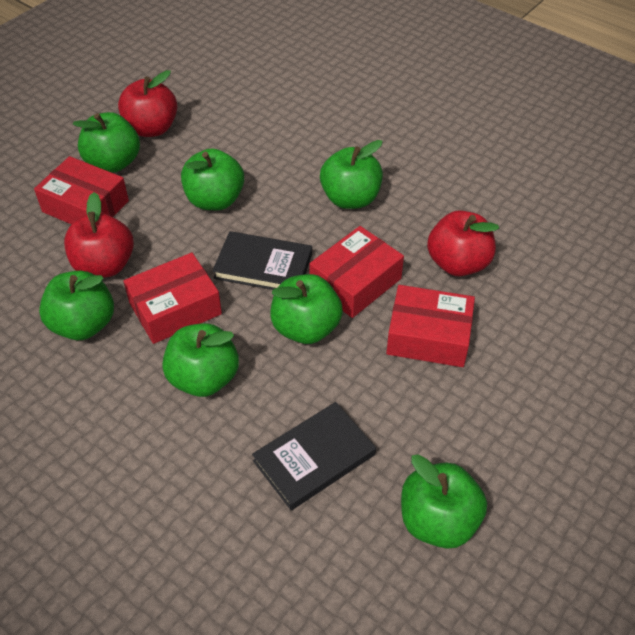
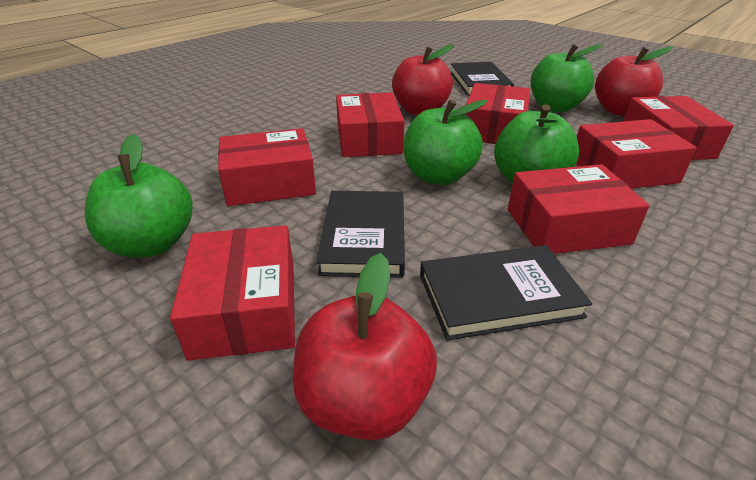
black book: [212,231,312,290] [252,402,376,510] = 2 -> [316,191,405,278] [420,245,592,340] [450,62,514,96] = 3
green apple: [39,271,114,340] [73,112,140,173] [162,323,239,397] [181,148,244,210] [270,274,343,344] [320,140,383,209] [401,454,487,549] = 7 -> [85,134,193,257] [404,99,488,185] [494,104,579,183] [531,44,602,112] = 4
red box: [34,156,129,225] [123,253,222,344] [309,226,404,318] [386,285,475,367] = 4 -> [170,225,295,361] [218,128,316,206] [336,92,404,157] [466,83,530,144] [508,164,649,254] [576,119,697,189] [623,96,734,160] = 7

